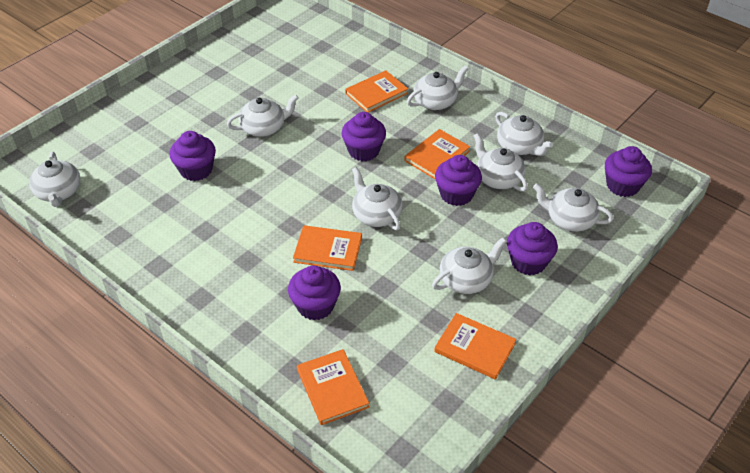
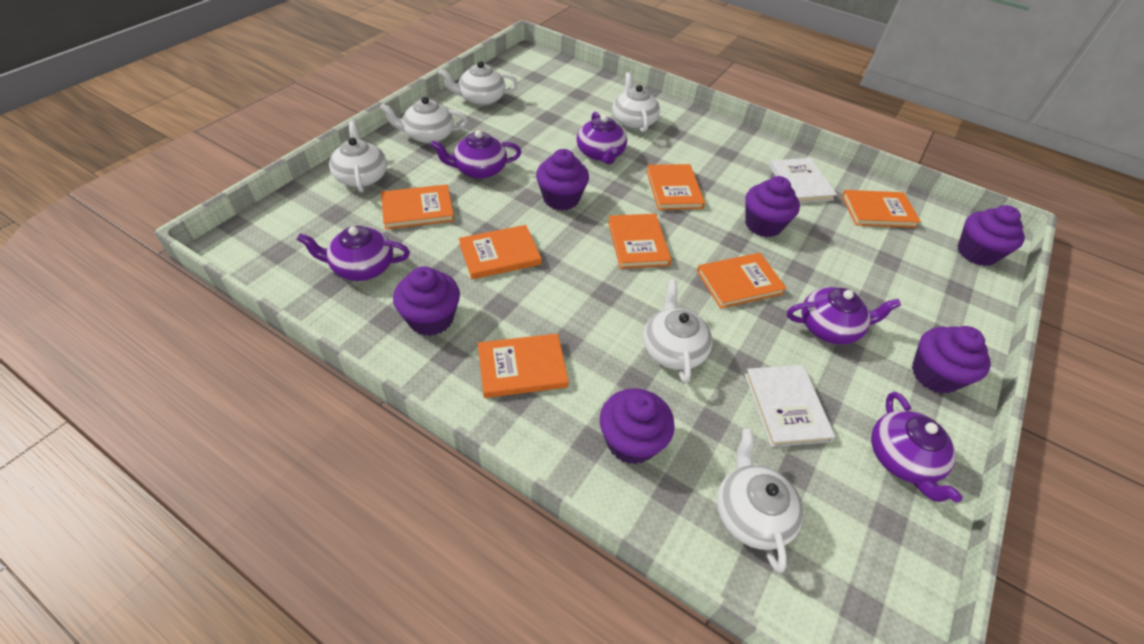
orange book: [293,225,362,271] [297,349,369,425] [345,71,408,112] [404,129,470,180] [434,313,516,380] = 5 -> [381,184,454,230] [459,225,542,279] [478,334,569,398] [608,214,671,269] [646,164,705,210] [697,253,787,309] [842,190,921,228] = 7
purple teapot: none = 0 -> [297,226,410,281] [431,130,521,179] [576,111,627,164] [787,287,901,345] [871,392,963,503] = 5
white book: none = 0 -> [745,365,835,447] [769,158,837,203] = 2
white teapot: [29,152,81,207] [227,94,299,137] [352,167,403,230] [407,66,468,110] [432,237,507,294] [474,133,528,192] [495,112,553,156] [533,183,614,232] = 8 -> [329,120,387,192] [380,97,468,144] [439,61,518,106] [612,72,660,132] [643,279,712,383] [717,429,803,572] = 6

